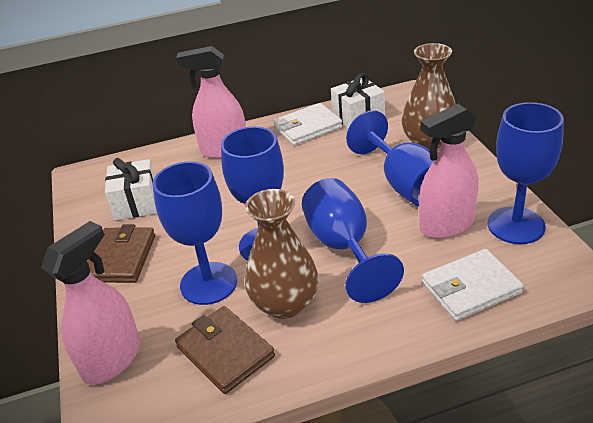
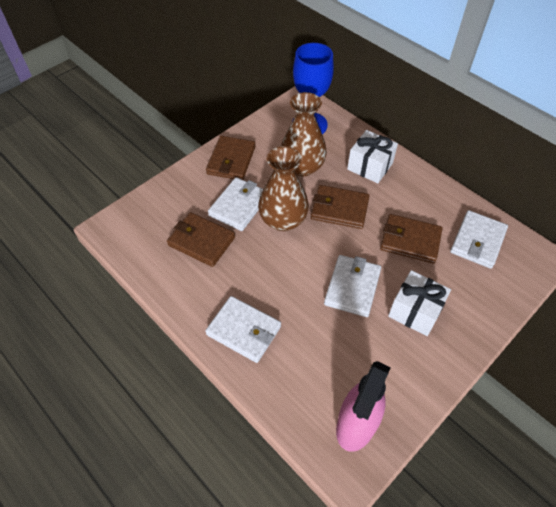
blue goblet: [153,161,237,305] [221,126,284,261] [302,178,404,303] [346,110,433,207] [488,102,564,244] = 5 -> [293,43,334,134] = 1
brown wallet: [87,224,155,283] [175,306,275,394] = 2 -> [167,212,235,267] [206,136,255,180] [311,185,369,229] [380,214,443,263] = 4
pink spray bottle: [41,221,141,385] [176,46,246,159] [419,104,479,239] = 3 -> [336,361,391,452] = 1
white wallet: [273,103,342,146] [422,249,523,321] = 2 -> [205,296,281,363] [208,177,263,231] [324,255,381,317] [450,210,508,269] = 4

